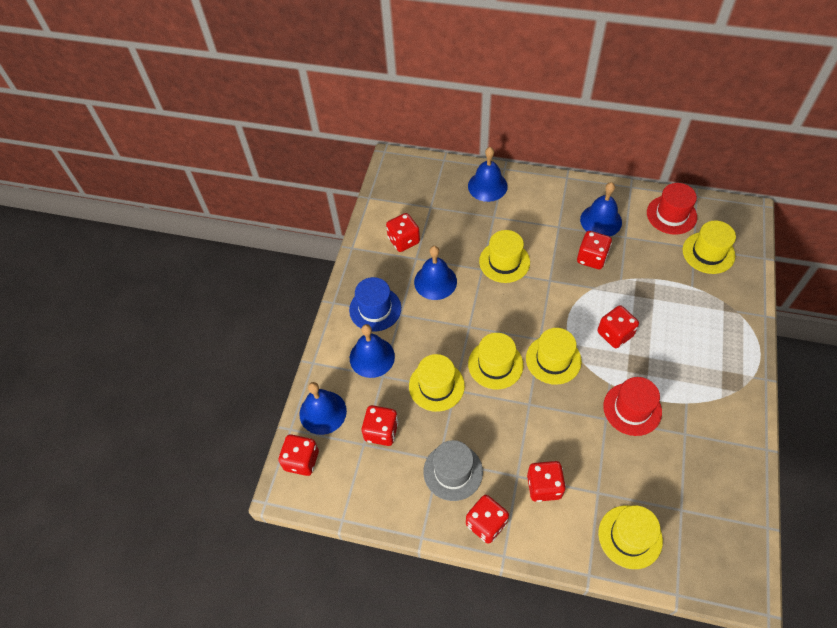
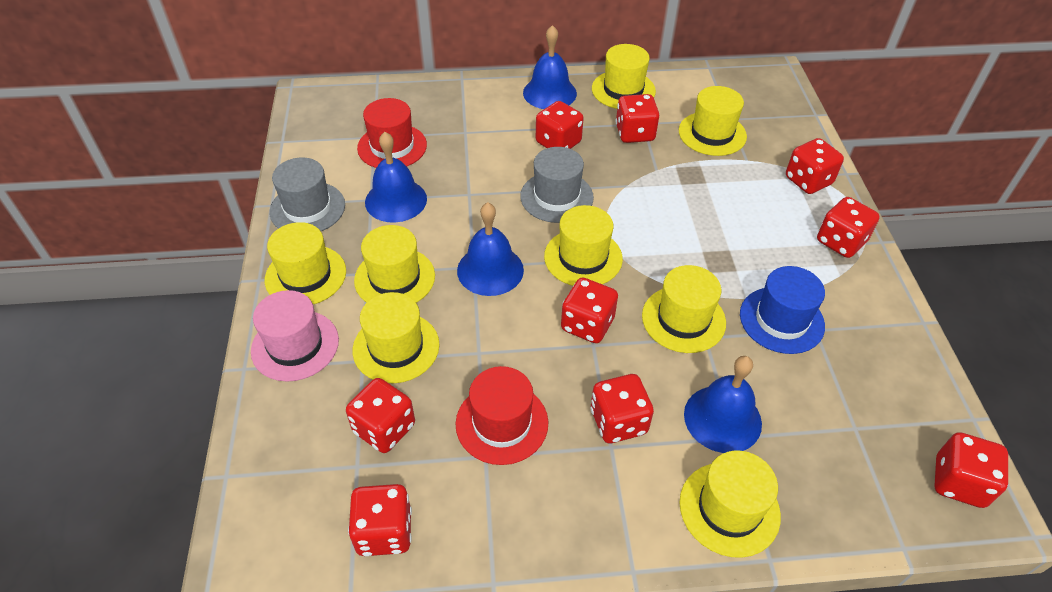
blue bell: [299,382,347,435] [350,324,395,378] [414,246,457,300] [468,147,508,202] [580,182,622,237] = 5 -> [365,132,427,223] [457,202,524,296] [523,25,577,109] [684,356,762,453] = 4
grey hat: [423,440,483,501] = 1 -> [269,157,345,231] [520,147,594,223] = 2
pink hat: none = 0 -> [251,290,339,381] = 1
red dice: [278,434,319,476] [362,405,399,446] [386,213,420,252] [466,495,509,543] [527,461,566,502] [577,231,612,269] [598,305,639,348] = 7 -> [346,378,415,453] [348,484,412,556] [536,101,584,149] [561,277,618,343] [591,374,654,443] [616,94,659,143] [786,138,844,194] [817,197,880,258] [934,432,1008,508] = 9
yellow hat: [409,354,465,412] [468,333,523,389] [479,230,530,283] [526,328,582,385] [598,505,663,569] [683,221,736,274] = 6 -> [265,222,346,304] [352,292,439,383] [354,225,435,303] [544,205,623,286] [592,44,656,109] [642,265,726,353] [679,86,747,156] [679,451,781,558] = 8

